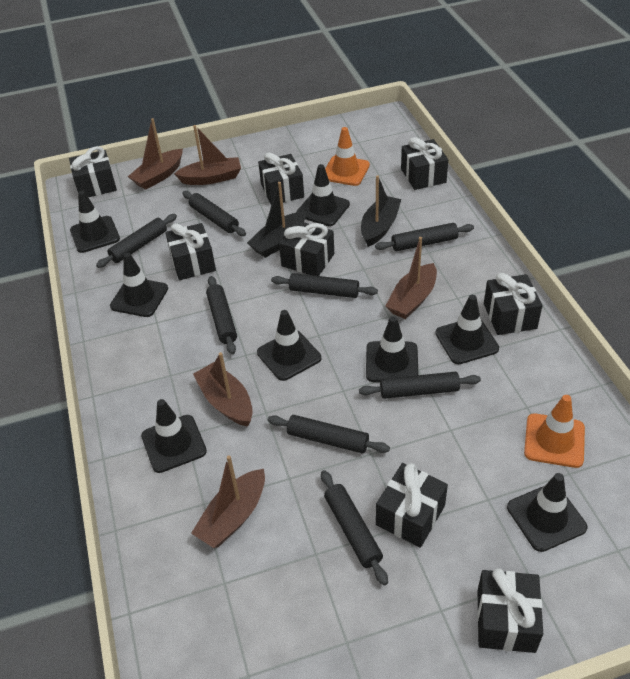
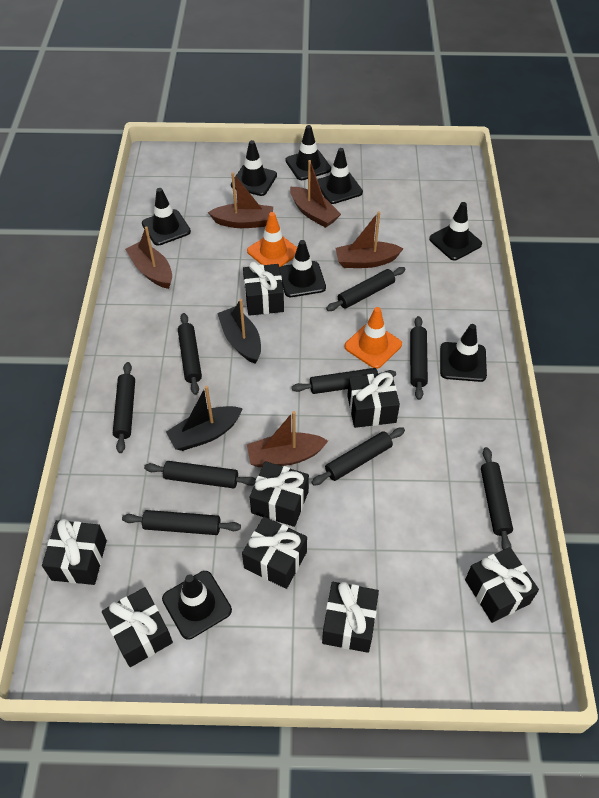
black rolling pin: [96,214,177,268] [182,191,246,236] [206,276,237,354] [268,415,390,453] [271,273,378,298] [321,470,388,585] [359,372,481,399] [375,223,474,251] = 8 -> [113,362,135,453] [122,510,241,535] [144,461,256,488] [178,313,202,395] [292,368,396,394] [311,427,405,486] [326,267,406,311] [410,316,428,400] [481,447,513,550] = 9

